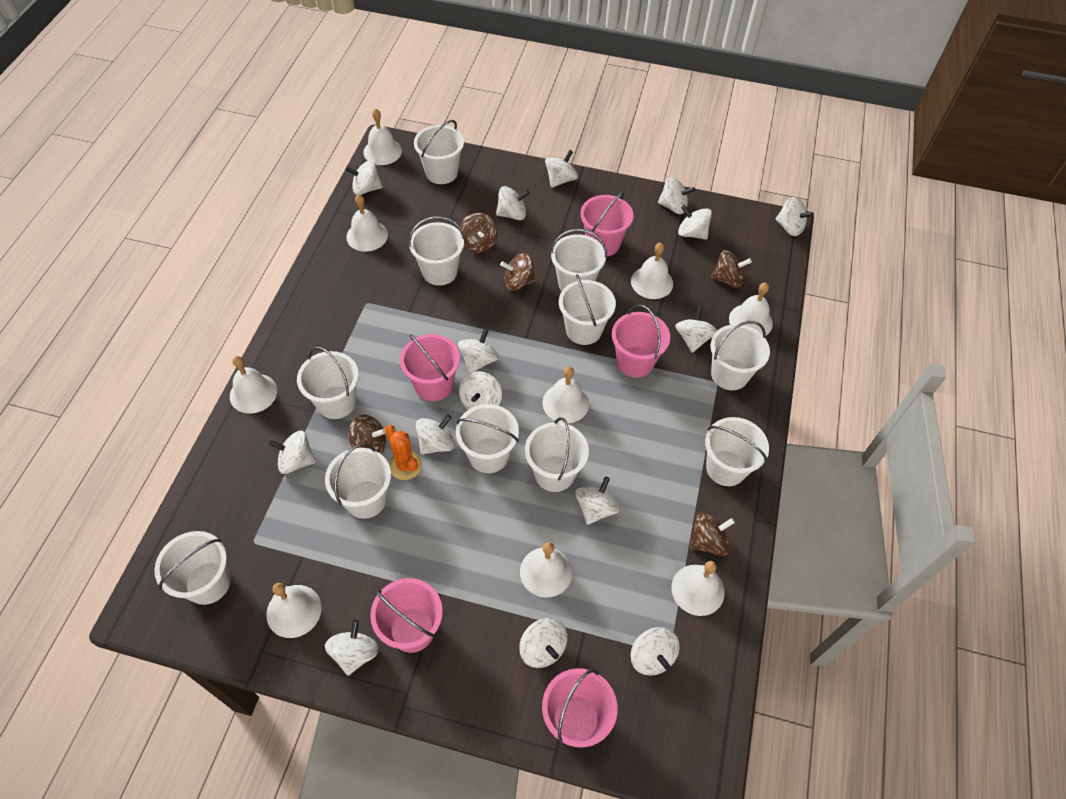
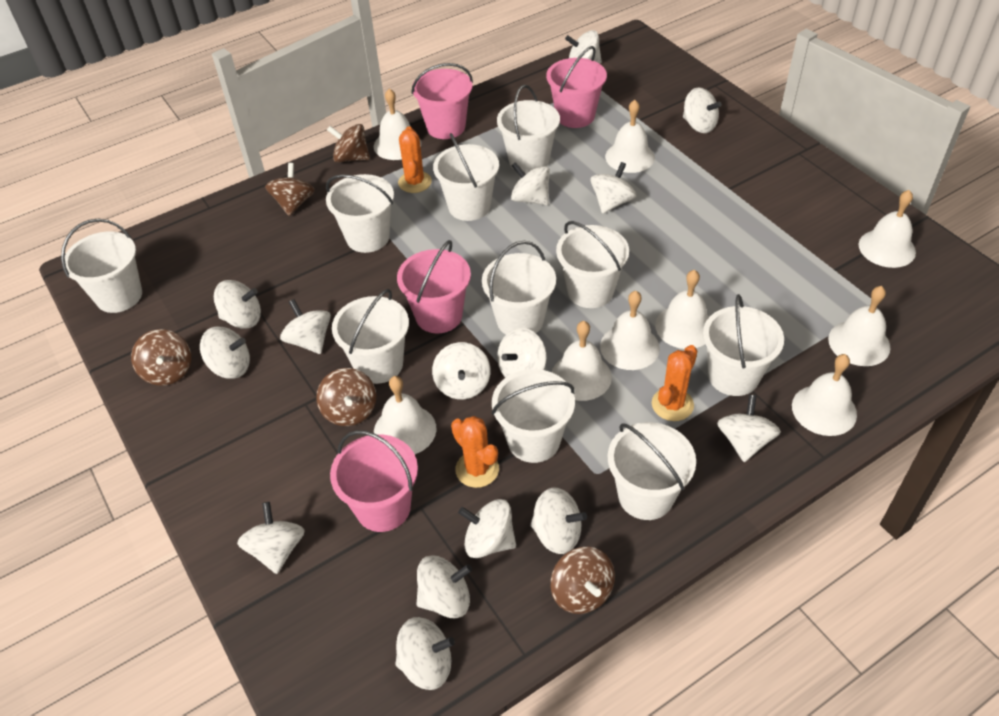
orange cactus: [385,425,422,480] = 1 -> [398,126,432,193] [451,416,499,488] [652,345,697,421] = 3
pink bucket: [370,578,443,653] [400,334,460,401] [542,668,618,748] [580,191,634,256] [612,305,670,378] = 5 -> [330,430,418,532] [397,240,471,333] [411,63,473,139] [546,46,607,128] = 4
white bucket: [154,531,231,605] [297,347,359,419] [325,443,391,519] [408,216,465,286] [414,120,464,184] [456,404,519,473] [525,417,589,492] [550,229,607,291] [559,274,616,345] [705,417,769,486] [710,321,770,390] = 11 -> [61,219,142,313] [326,174,394,253] [332,289,409,384] [433,133,499,221] [482,241,556,334] [492,369,575,463] [497,85,560,173] [556,221,629,308] [608,422,696,520] [703,294,784,396] = 10

